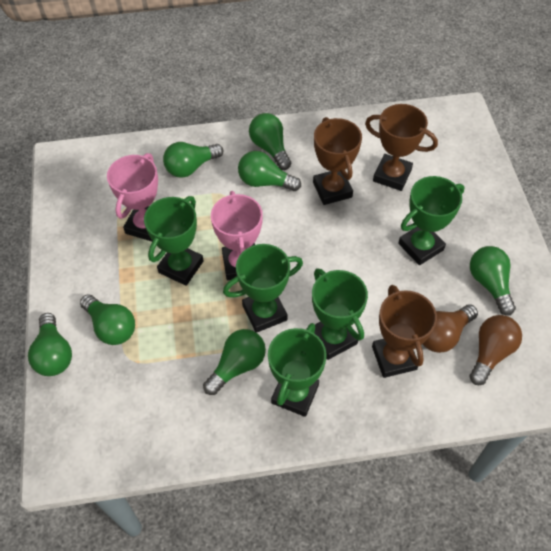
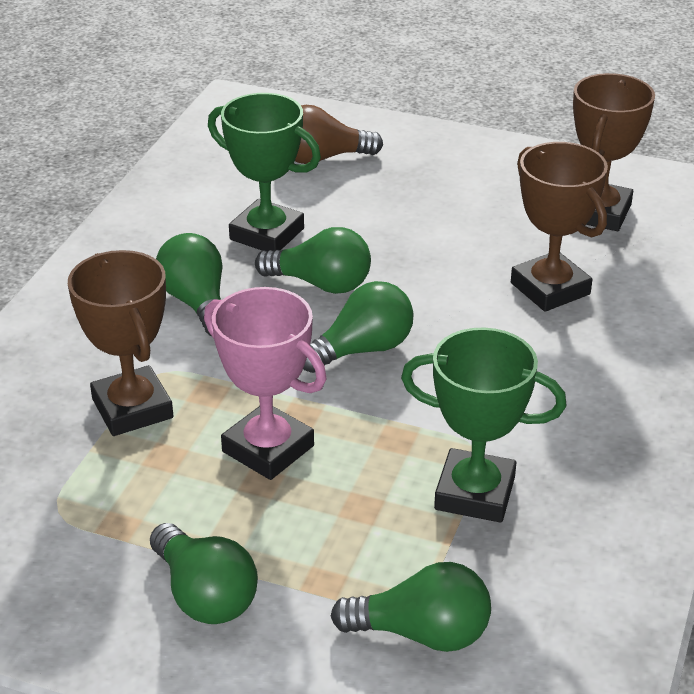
brown light bulb: [423,304,478,353] [469,315,522,385] = 2 -> [295,105,383,164] = 1
green light bulb: [28,313,72,376] [80,294,135,345] [163,142,223,178] [203,329,266,395] [238,151,301,191] [249,113,291,170] [470,246,516,316] = 7 -> [150,523,258,624] [156,233,223,336] [255,227,371,294] [303,281,414,373] [331,562,491,652] = 5
green trophy: [144,196,203,286] [223,244,303,333] [268,323,327,417] [312,268,368,360] [398,176,464,265] = 5 -> [208,93,321,251] [401,328,566,523] = 2
pink trophy: [107,153,158,241] [211,191,263,280] = 2 -> [204,287,326,480] = 1

